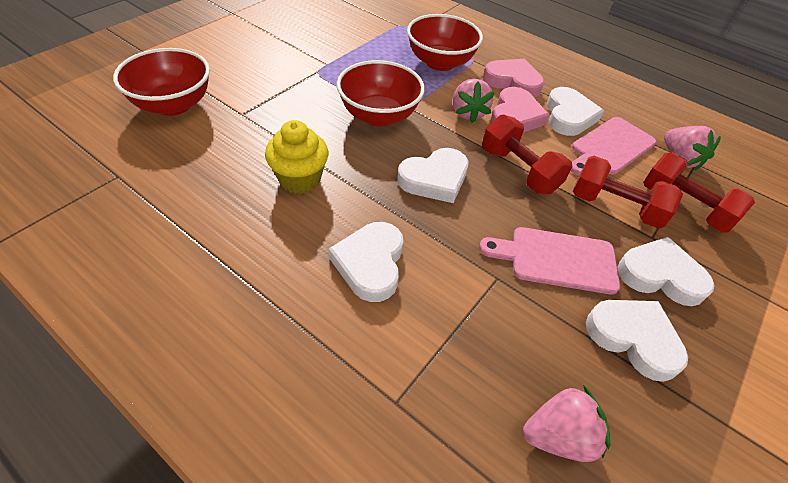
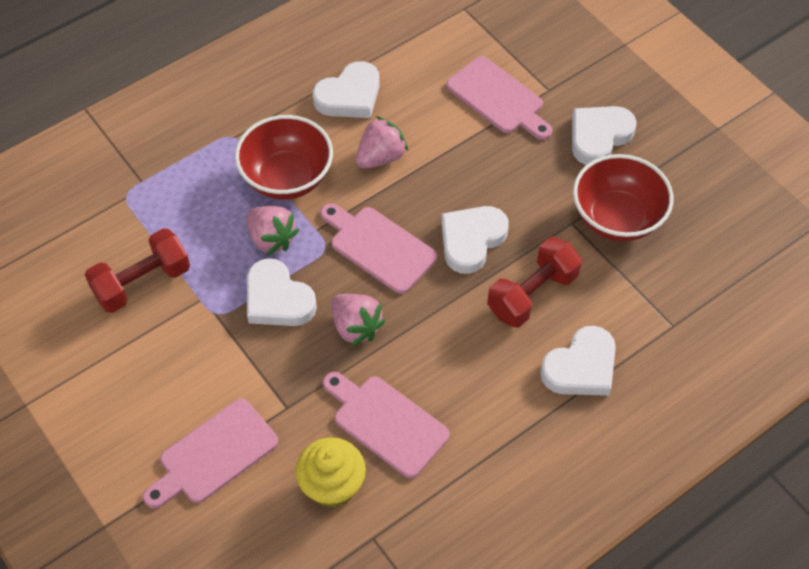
pink cutting board: [479,227,620,295] [571,117,656,176] = 2 -> [143,399,278,509] [320,203,437,294] [323,372,450,478] [446,56,552,140] = 4
pink heart: [483,59,544,97] [490,87,549,132] = 2 -> none = 0
red bowl: [113,48,210,116] [337,60,425,127] [407,14,483,71] = 3 -> [235,115,333,200] [573,154,674,242] = 2
red dumbbell: [482,114,572,194] [573,156,683,229] [643,152,755,233] = 3 -> [85,228,190,313] [487,237,582,327] = 2

